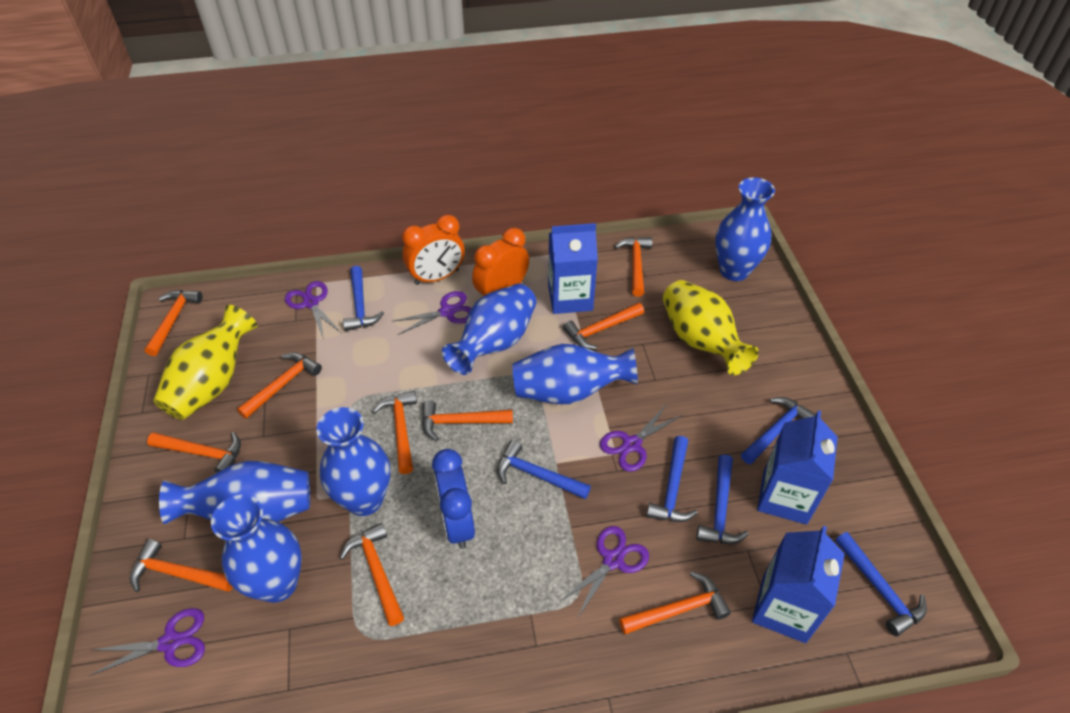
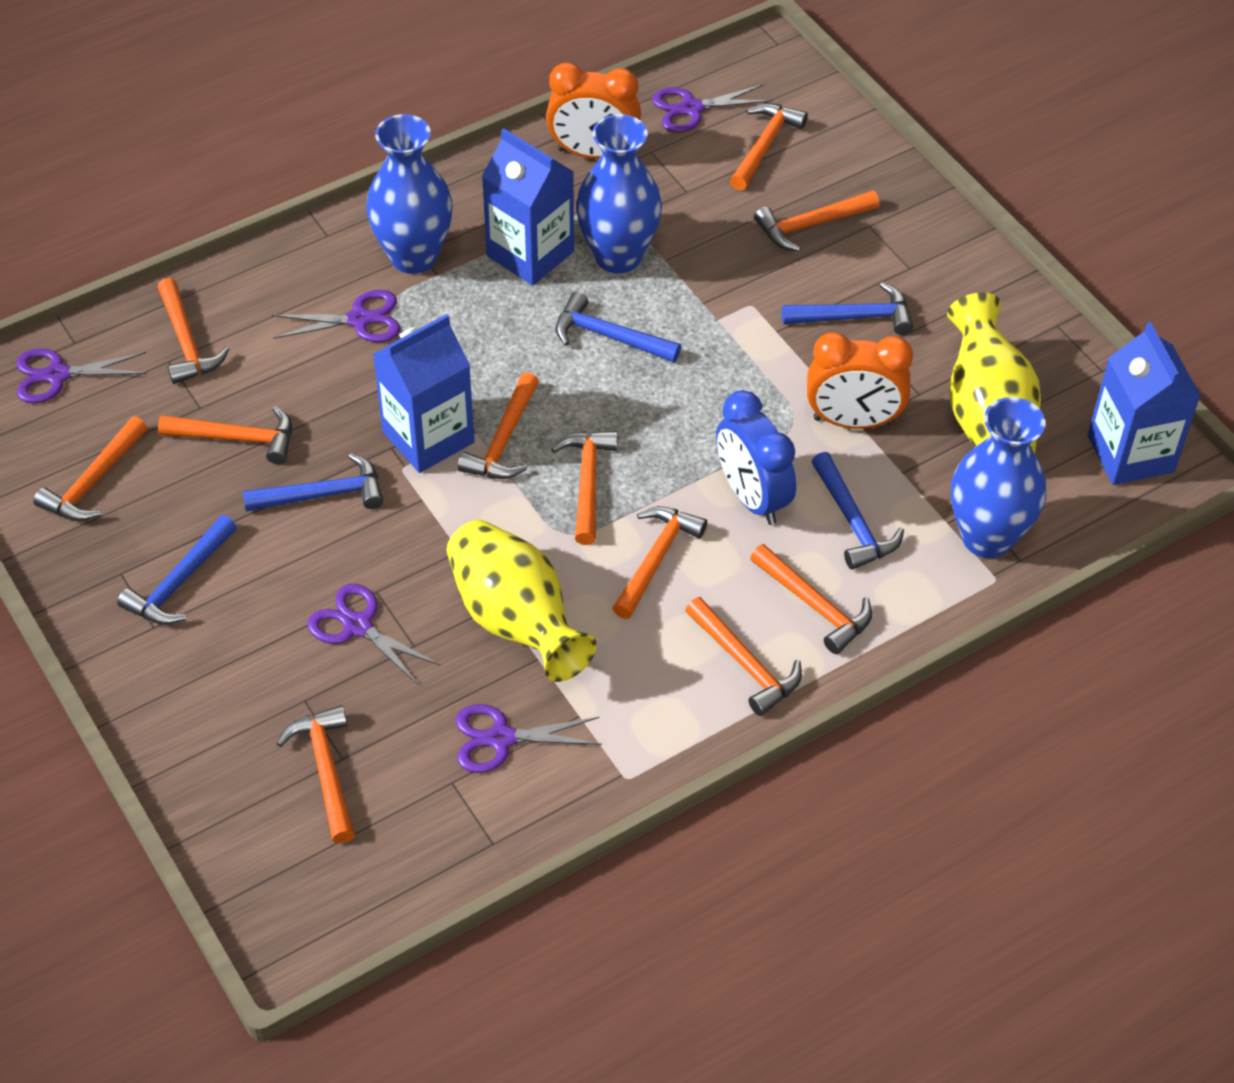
blue hammer: [343,266,384,331] [497,440,591,499] [646,436,698,522] [696,454,748,544] [741,397,816,464] [835,532,927,637] = 6 -> [117,515,237,625] [243,453,384,512] [556,292,681,362] [782,282,913,335] [811,452,904,570] = 5
blue vase: [159,461,310,524] [211,495,302,603] [316,407,390,516] [442,284,536,375] [512,344,638,404] [715,177,775,281] = 6 -> [366,114,453,274] [576,114,662,274] [951,397,1046,558] = 3
orange hammer: [130,539,233,592] [145,290,202,356] [147,432,241,473] [237,352,322,419] [340,523,404,626] [372,391,417,474] [422,400,513,441] [563,303,644,350] [615,237,652,297] [619,571,731,635] = 10 -> [33,416,148,521] [158,278,230,384] [158,406,292,464] [277,705,355,844] [458,372,539,479] [551,431,618,545] [612,506,707,619] [685,597,802,716] [730,103,808,191] [750,544,872,654] [754,190,880,251] = 11

